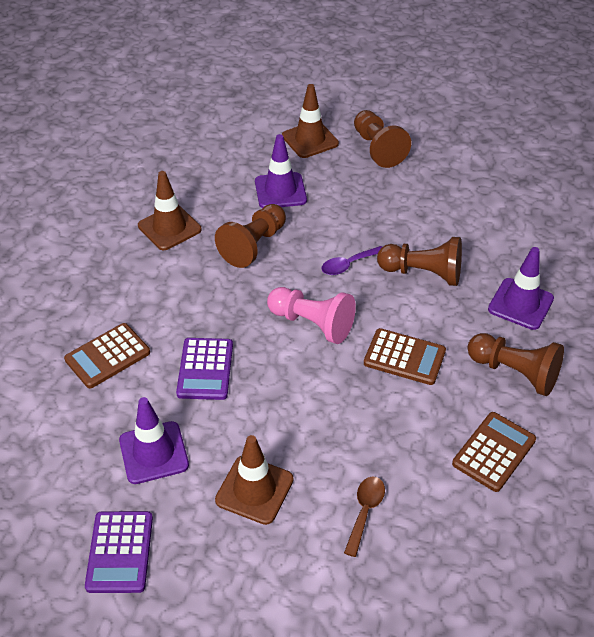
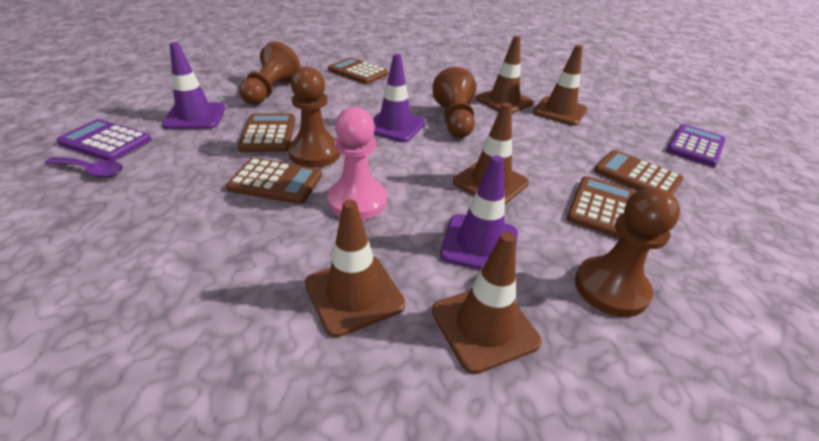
brown calculator: [64,323,150,389] [364,328,446,385] [452,412,536,492] = 3 -> [226,158,322,204] [238,113,295,152] [328,58,388,84] [566,176,635,239] [594,150,684,195] = 5
brown spoon: [344,477,385,557] = 1 -> none = 0
brown traffic cone: [138,171,202,250] [215,435,293,525] [282,84,339,158] = 3 -> [305,200,405,337] [432,232,542,374] [453,103,529,205] [476,36,533,113] [533,45,587,125] = 5

